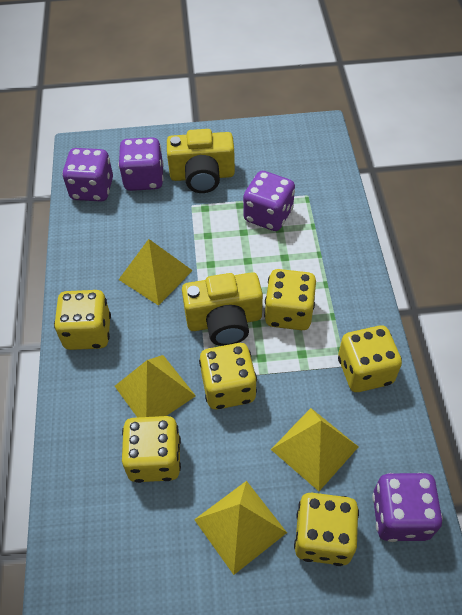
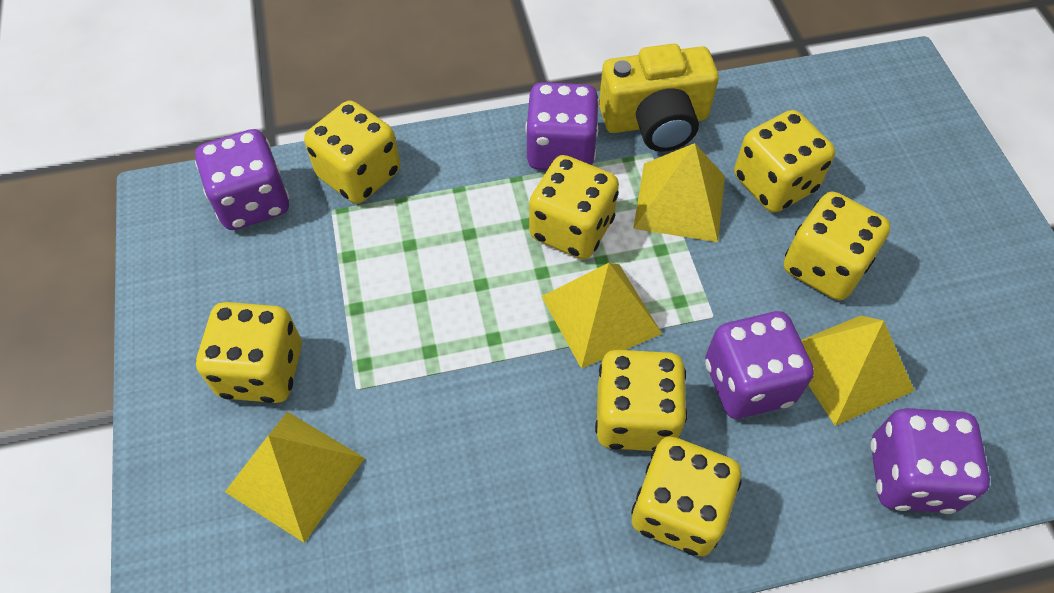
yellow camera: [167,129,235,193] [182,272,263,346] = 2 -> [599,44,719,152] = 1
yellow dice: [54,290,111,350] [122,416,181,483] [199,343,257,410] [264,269,316,330] [294,493,359,566] [338,325,402,392] = 6 -> [196,302,302,403] [304,101,400,204] [529,155,619,259] [595,350,687,451] [631,436,742,556] [734,110,835,213] [784,192,891,300] = 7

